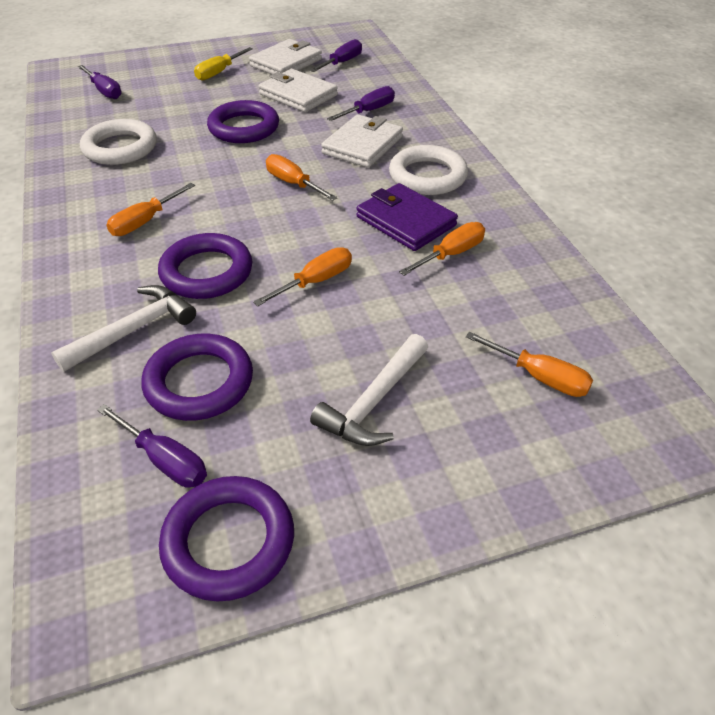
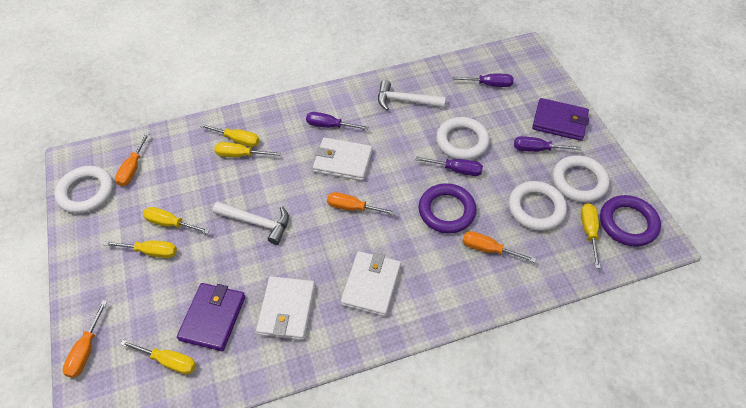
orange screwdriver: [106,183,195,236] [253,247,352,306] [266,154,337,201] [399,222,485,276] [466,332,593,397] = 5 -> [63,300,108,378] [115,133,150,186] [327,192,396,215] [463,231,536,263] = 4
purple ring: [142,334,253,421] [158,233,252,299] [159,476,294,601] [207,100,279,143] = 4 -> [418,183,477,233] [600,195,661,247] = 2
purple wallet: [356,183,458,251] = 1 -> [177,283,245,351] [532,98,589,141] = 2
white ring: [80,119,157,165] [389,145,468,195] = 2 -> [54,166,113,214] [436,117,490,160] [508,181,567,231] [552,155,610,203] = 4
yellow screwdriver: [194,47,253,81] = 1 -> [104,240,177,258] [120,340,196,374] [143,207,210,234] [199,123,260,147] [214,142,281,157] [581,203,601,268] = 6

